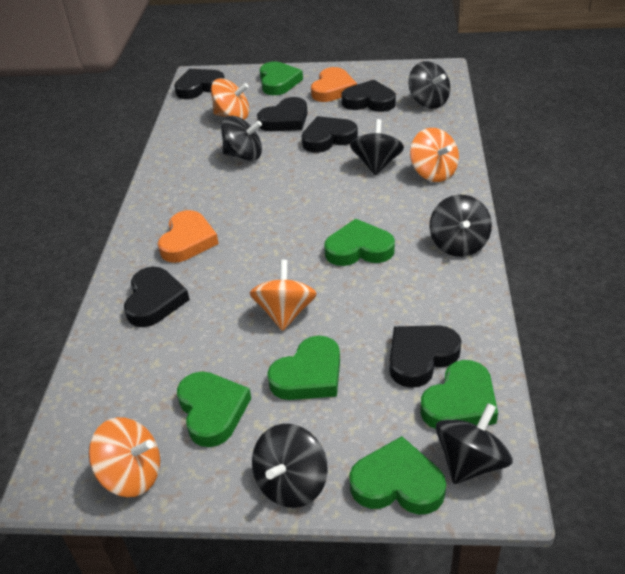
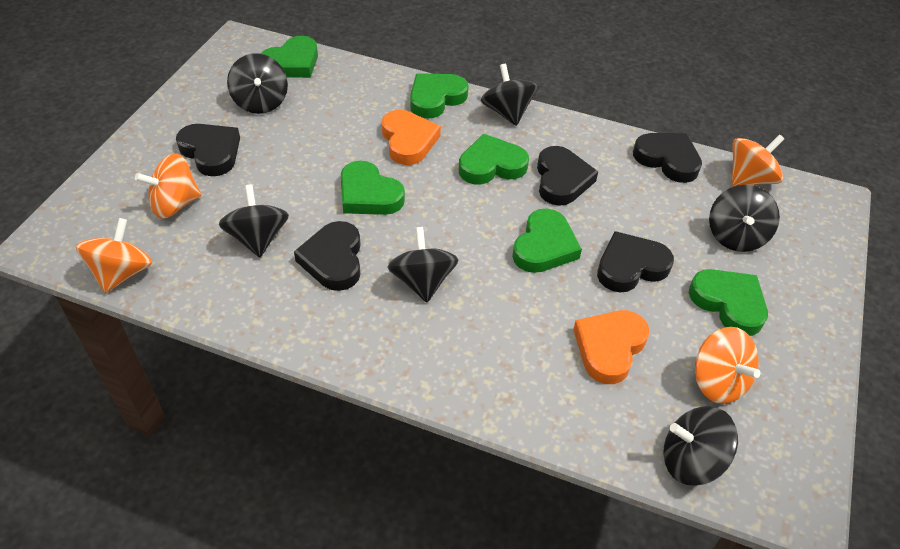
black heart: [124,267,190,327] [174,69,225,99] [257,97,308,131] [302,116,358,153] [342,80,396,112] [389,325,462,388] = 6 -> [176,124,240,176] [294,221,361,291] [537,146,598,206] [597,231,674,293] [633,133,702,183] = 5

